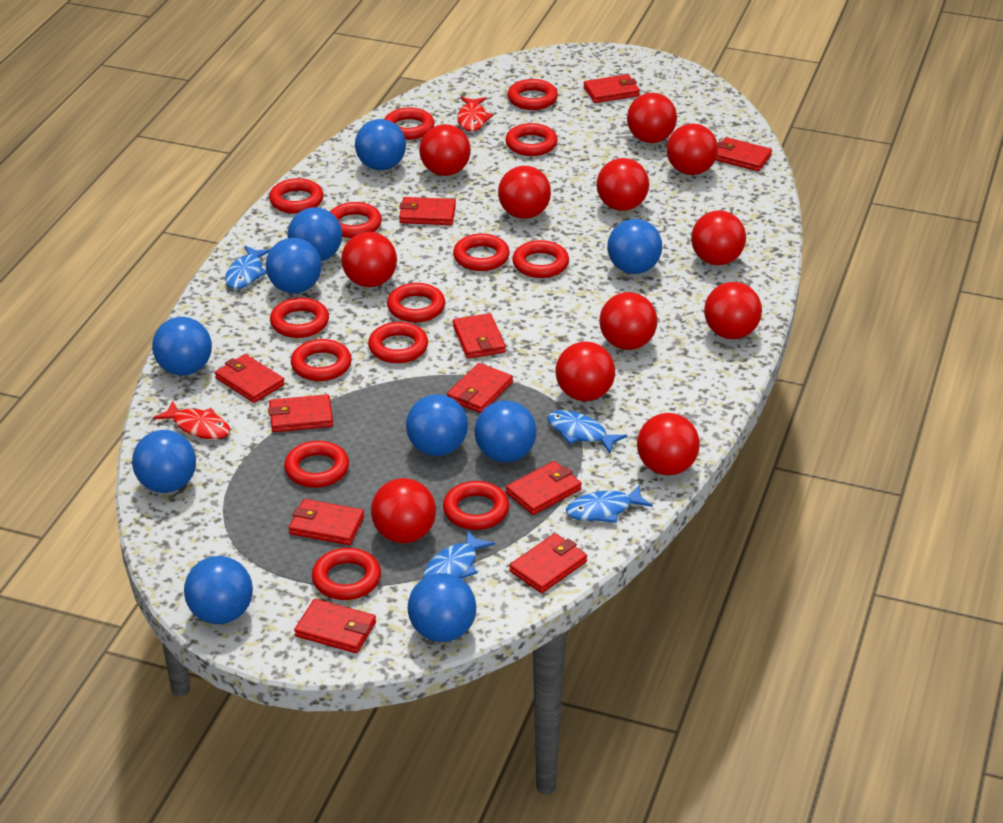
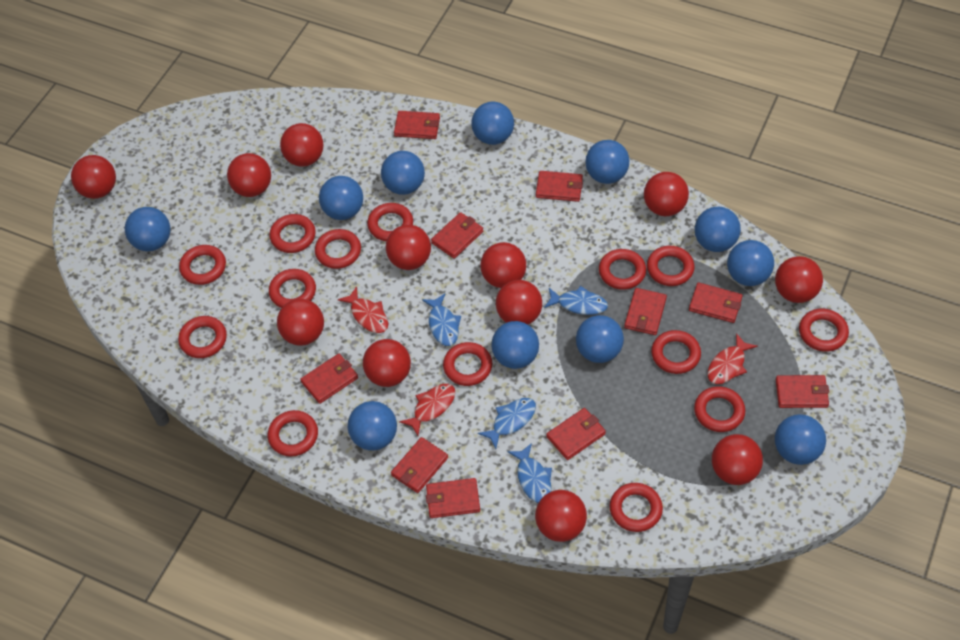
blue ball: [132,430,196,493] [152,317,212,376] [184,556,253,624] [266,238,322,294] [288,207,342,261] [355,119,406,170] [406,394,468,456] [408,573,476,642] [474,401,537,462] [607,219,662,274] = 10 -> [125,207,171,251] [319,176,363,220] [348,401,397,451] [381,151,425,195] [471,102,514,145] [491,321,539,369] [576,315,624,363] [585,140,630,184] [695,207,741,252] [727,240,774,286] [775,414,826,465] = 11
red fish: [153,400,230,439] [457,97,493,132] = 2 -> [338,286,388,333] [399,384,455,436] [707,333,757,384] = 3
red wallet: [215,354,285,403] [268,394,333,432] [289,499,364,545] [294,599,376,653] [399,197,456,225] [447,363,513,413] [453,313,506,359] [506,461,582,515] [509,533,587,593] [583,74,640,103] [716,137,772,171] = 11 -> [300,354,358,404] [391,437,448,493] [394,111,440,139] [426,478,480,518] [431,212,483,259] [536,171,583,202] [546,408,606,460] [624,288,667,335] [689,282,743,323] [776,375,829,408] = 10

